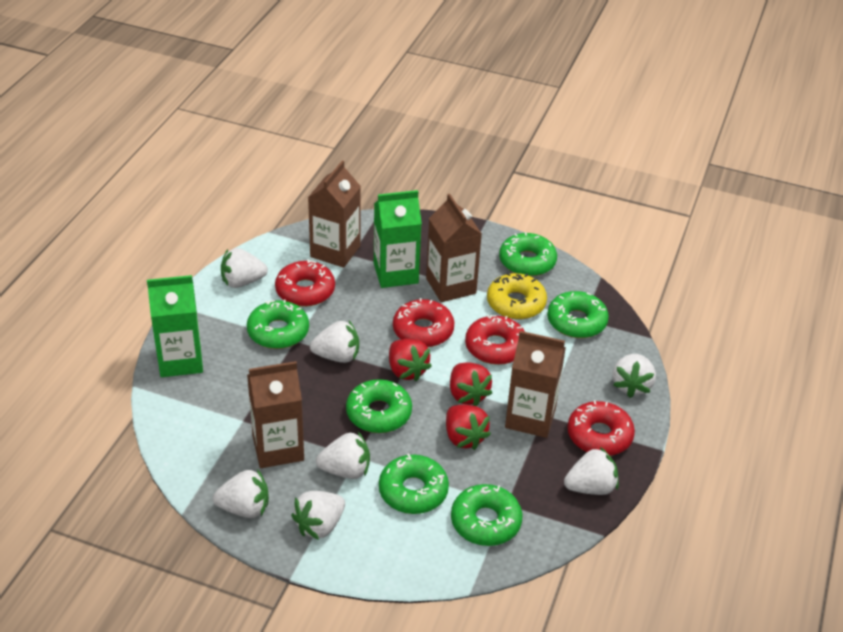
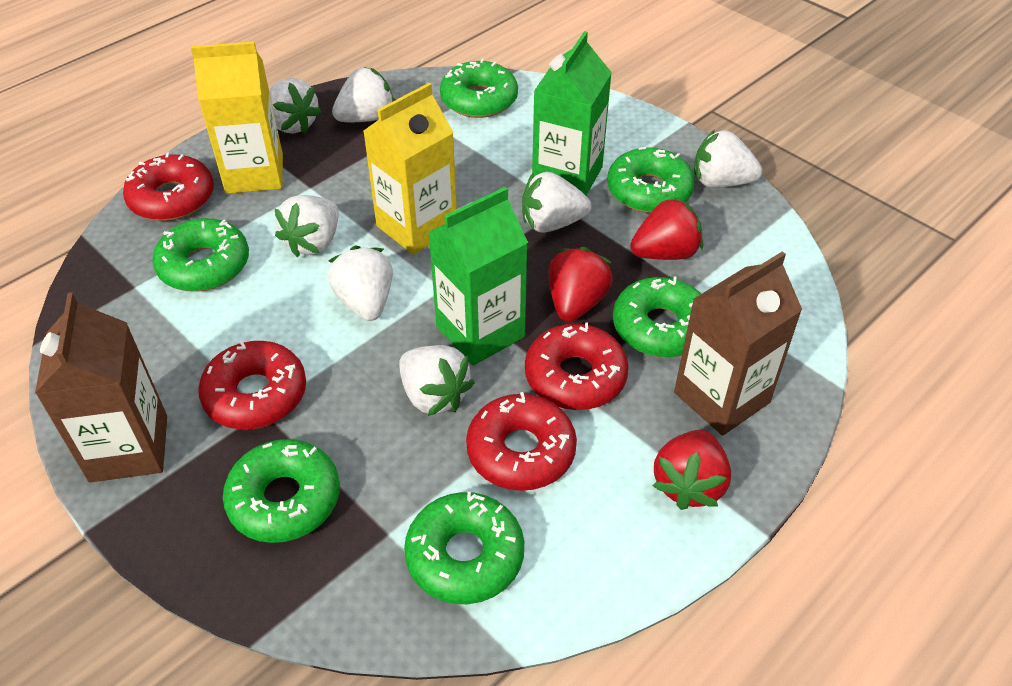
brown carton: [247,361,304,468] [308,161,361,268] [426,194,482,302] [505,331,566,438] = 4 -> [35,292,167,482] [674,251,802,436] = 2
yellow carton: none = 0 -> [191,41,283,194] [363,83,457,255] = 2
yellow donut: [487,273,547,319] = 1 -> none = 0

